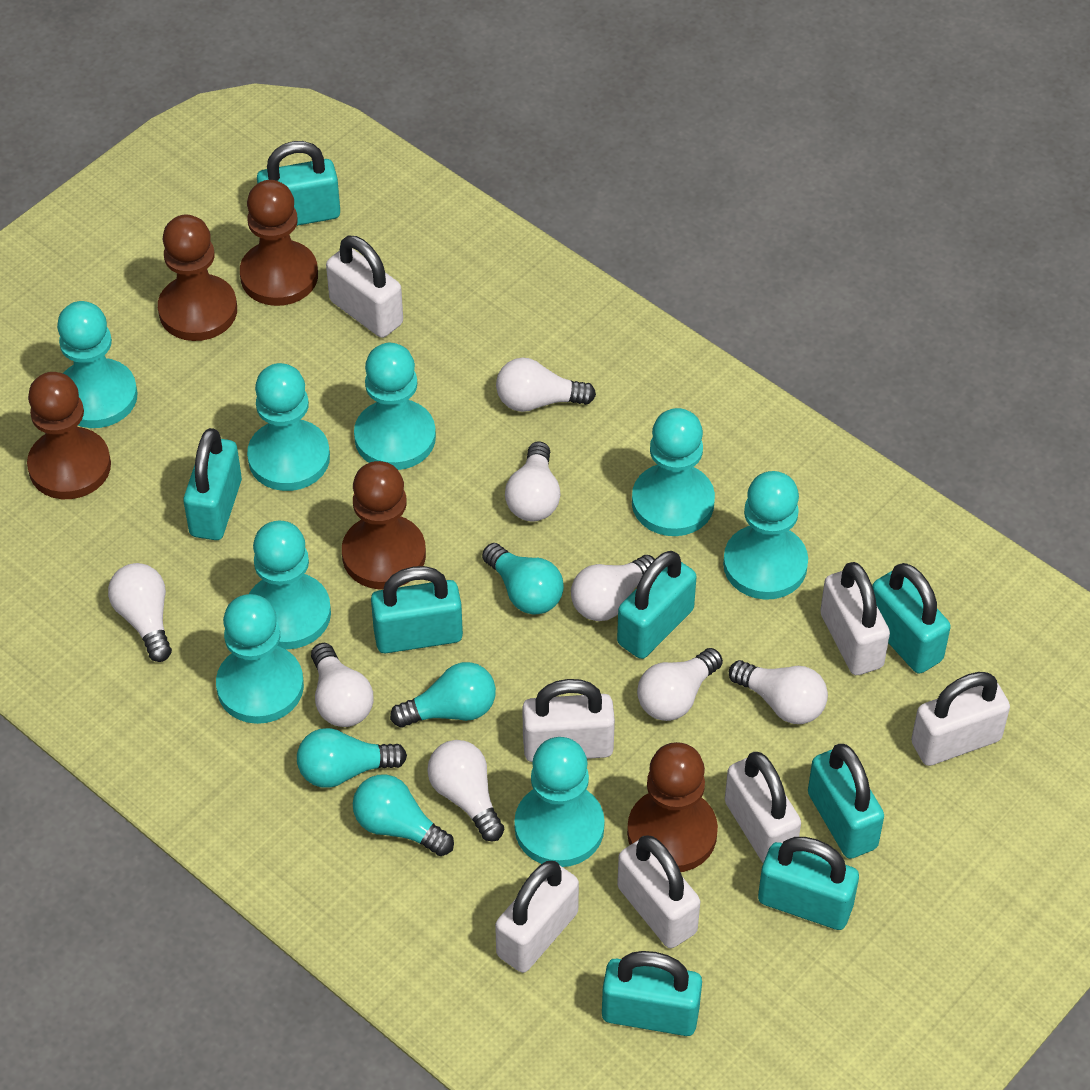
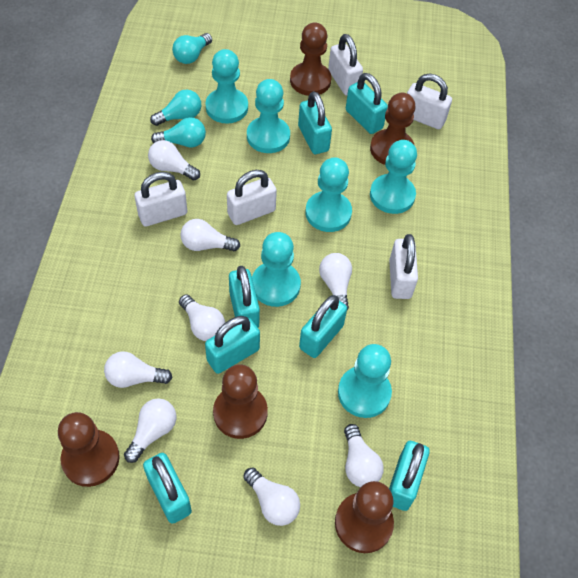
turquoise light bulb: [297,728,407,788] [353,774,454,856] [390,662,496,728] [482,543,564,615] = 4 -> [150,89,201,126] [151,117,206,148] [172,33,212,64] = 3
turquoise padlock: [183,428,242,540] [257,141,340,226] [371,566,463,653] [602,951,702,1036] [617,551,696,659] [758,837,859,930] [808,744,884,859] [872,563,951,674] = 8 -> [143,453,192,524] [205,316,260,374] [229,266,260,328] [298,91,332,154] [299,295,347,358] [346,73,388,134] [389,441,430,511] = 7
turquoise pawn: [57,301,138,428] [216,594,304,724] [247,363,330,491] [249,521,331,649] [354,343,436,470] [514,737,605,867] [632,408,715,536] [723,471,808,600] = 8 -> [205,49,248,123] [247,79,290,153] [252,232,301,307] [305,158,352,232] [338,344,392,418] [370,140,417,214] = 6
white padlock: [326,235,403,338] [495,861,579,973] [522,679,615,762] [617,836,700,948] [725,752,801,863] [820,562,890,675] [911,672,1010,766] = 7 -> [134,172,187,227] [227,170,277,225] [328,34,363,96] [389,234,418,299] [407,74,452,129] = 5

